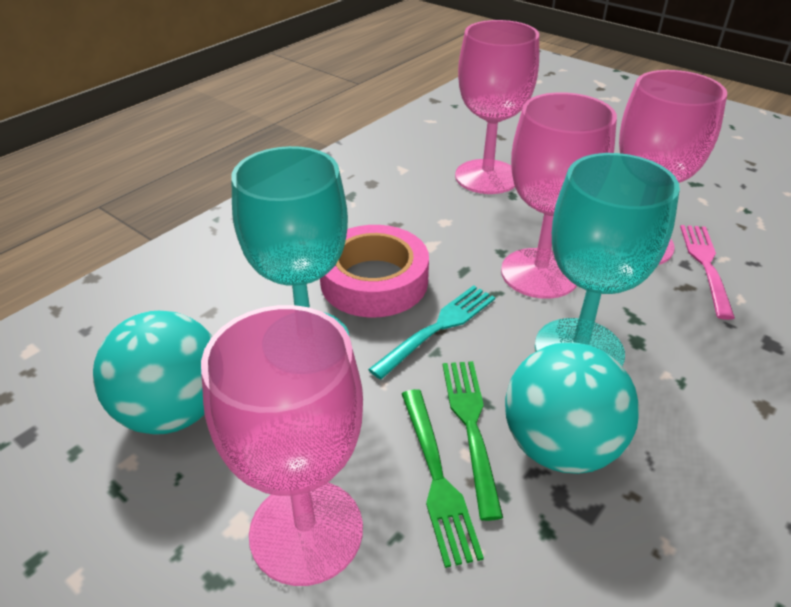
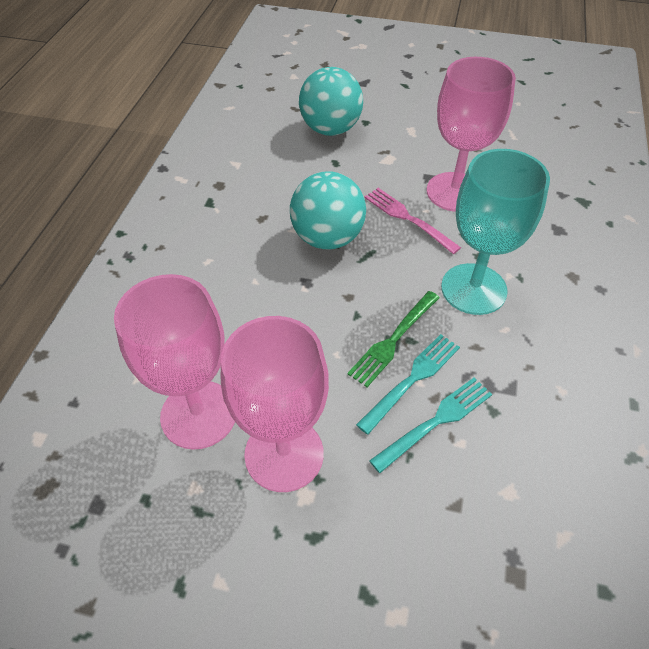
green fork: [402,389,484,568] [443,361,503,521] = 2 -> [347,291,440,387] = 1
pink goblet: [201,305,363,586] [455,20,539,194] [501,92,617,299] [619,70,727,265] = 4 -> [114,274,235,450] [221,316,329,492] [427,57,516,212] = 3
pink tape: [320,225,429,317] = 1 -> none = 0
turquoise fork: [368,285,495,379] = 1 -> [356,334,460,435] [369,378,492,473] = 2
turquoise goblet: [231,146,349,335] [535,153,680,366] = 2 -> [441,149,550,315] = 1

